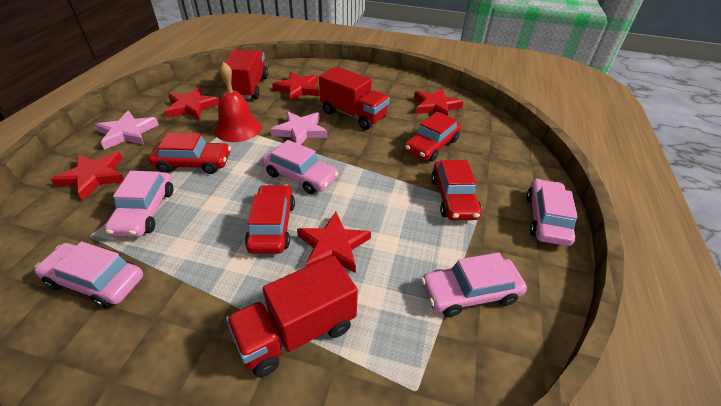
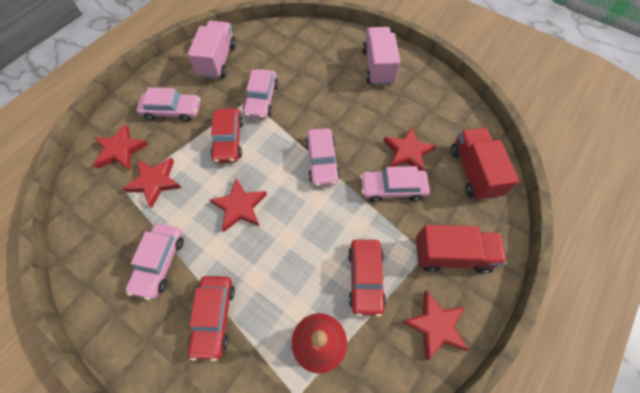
pink star: [95,111,159,150] [271,111,327,145] = 2 -> none = 0
pink truck: none = 0 -> [188,21,236,79] [362,27,400,86] = 2
red car: [148,133,231,174] [245,184,295,254] [404,111,461,161] [431,160,481,221] = 4 -> [188,276,235,361] [210,108,244,163] [348,239,386,317] = 3
red truck: [224,50,268,99] [226,255,358,377] [319,66,390,130] = 3 -> [416,225,507,274] [451,128,519,201] = 2

